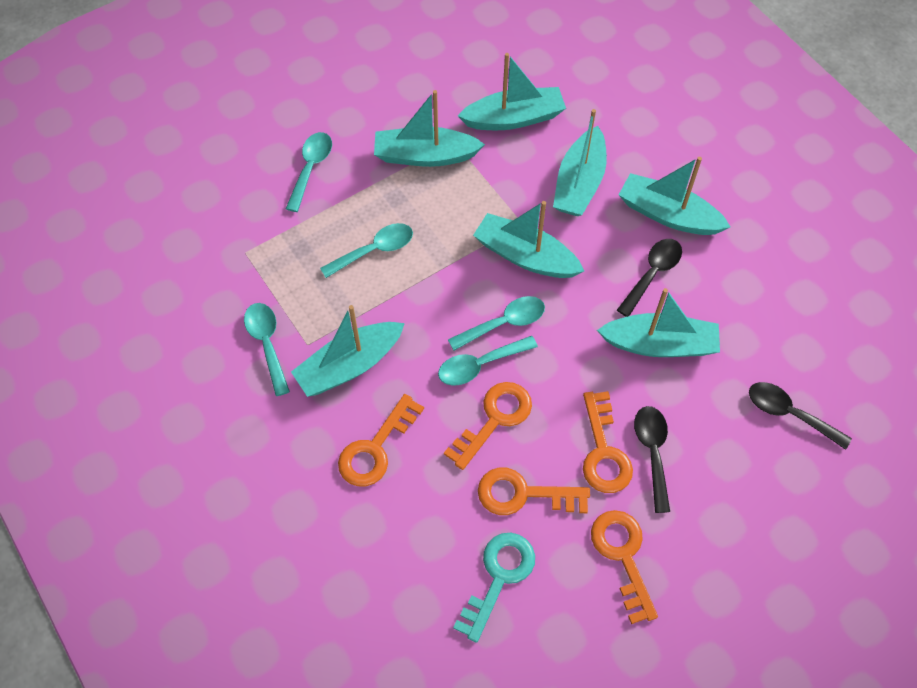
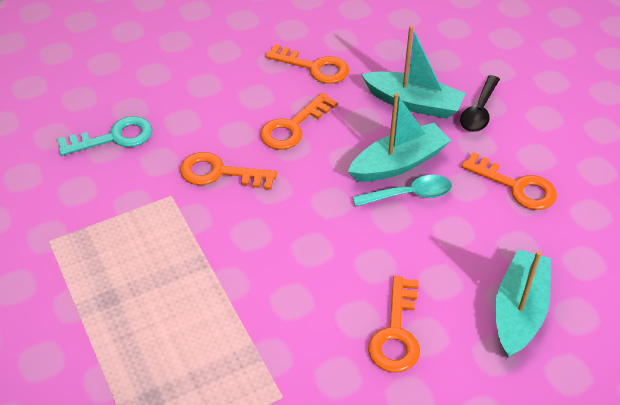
black spoon: [617,239,682,317] [634,406,670,513] [749,382,852,450] = 3 -> [460,75,500,132] = 1
turquoise boat: [291,305,405,397] [374,90,485,167] [458,53,566,130] [473,201,584,278] [553,109,607,216] [597,288,720,357] [619,157,730,235] = 7 -> [348,93,451,182] [361,26,466,119] [495,249,551,358] = 3
turquoise spoon: [244,303,290,396] [286,132,332,212] [320,223,413,278] [438,336,538,386] [448,296,545,351] = 5 -> [353,175,452,207] = 1

